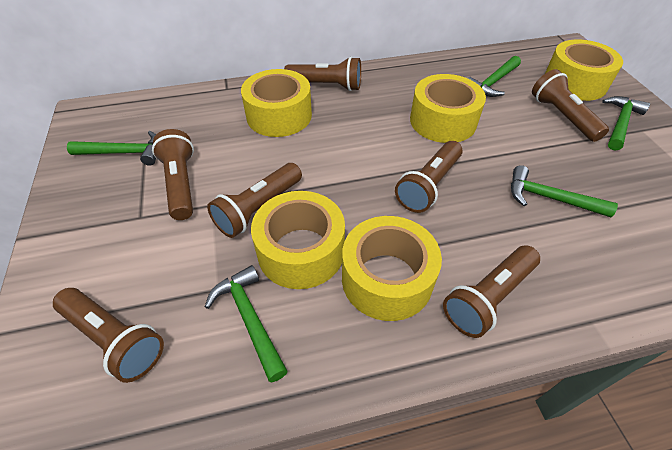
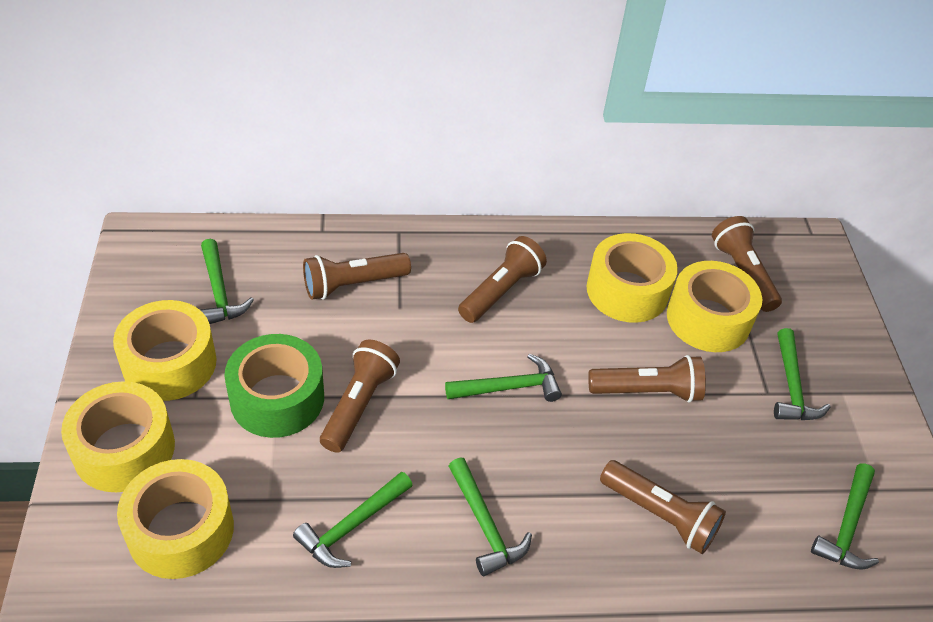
brown flashlight: [53,288,164,383] [152,129,194,220] [207,163,302,238] [284,57,361,91] [395,141,463,213] [443,246,540,338] [532,69,609,142] = 7 -> [303,253,411,300] [320,340,400,453] [458,236,547,323] [588,355,706,403] [600,460,726,554] [712,216,782,312] = 6
green hammer: [67,131,156,166] [205,265,288,383] [468,56,521,97] [511,165,618,217] [602,96,650,151] = 5 -> [200,239,254,324] [293,471,413,568] [445,354,562,402] [449,458,532,576] [774,328,831,420] [811,463,879,570] = 6
green tape: none = 0 -> [224,334,324,438] = 1

